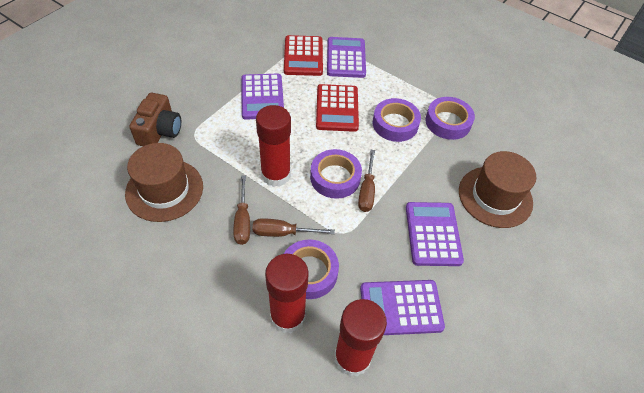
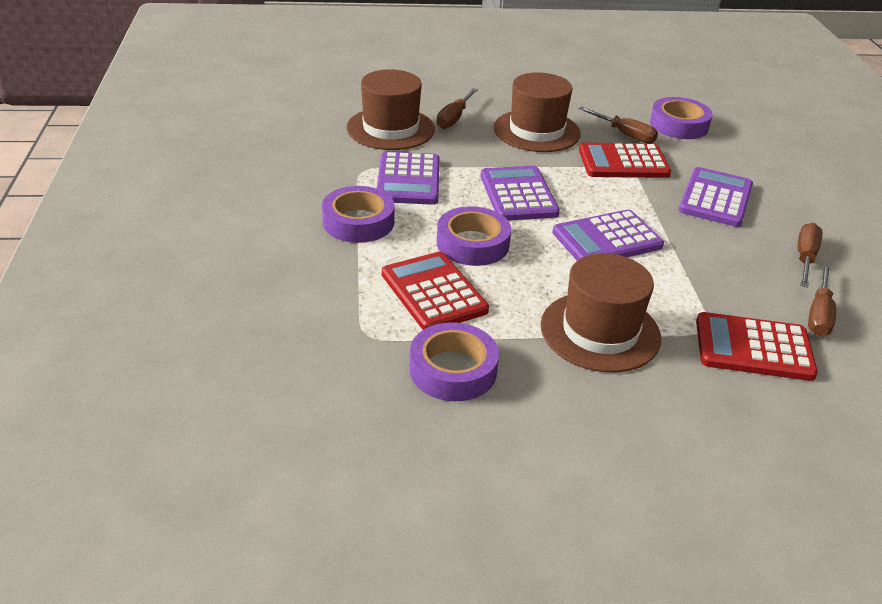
brown camera: [129,93,181,146] = 1 -> none = 0
brown hat: [125,143,203,222] [459,151,536,228] = 2 -> [347,69,435,150] [493,72,581,152] [540,253,661,373] = 3
brown screwdriver: [233,176,250,245] [252,218,335,237] [358,150,375,212] = 3 -> [437,88,478,129] [579,107,658,144] [798,223,823,288] [808,264,836,336] = 4
red calculator: [284,35,323,76] [316,84,359,132] = 2 -> [382,252,489,330] [579,143,671,178] [696,312,818,381] = 3
red glue stick: [256,105,291,187] [265,254,309,333] [334,299,387,376] = 3 -> none = 0

